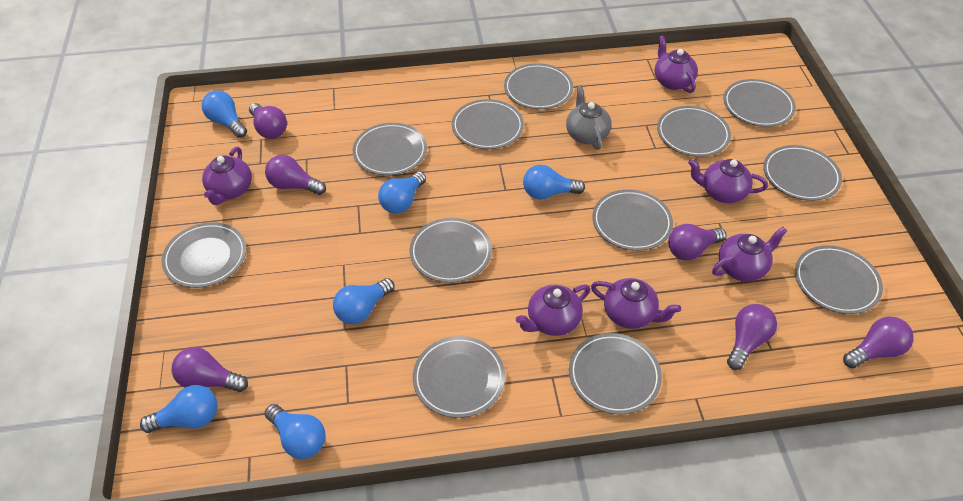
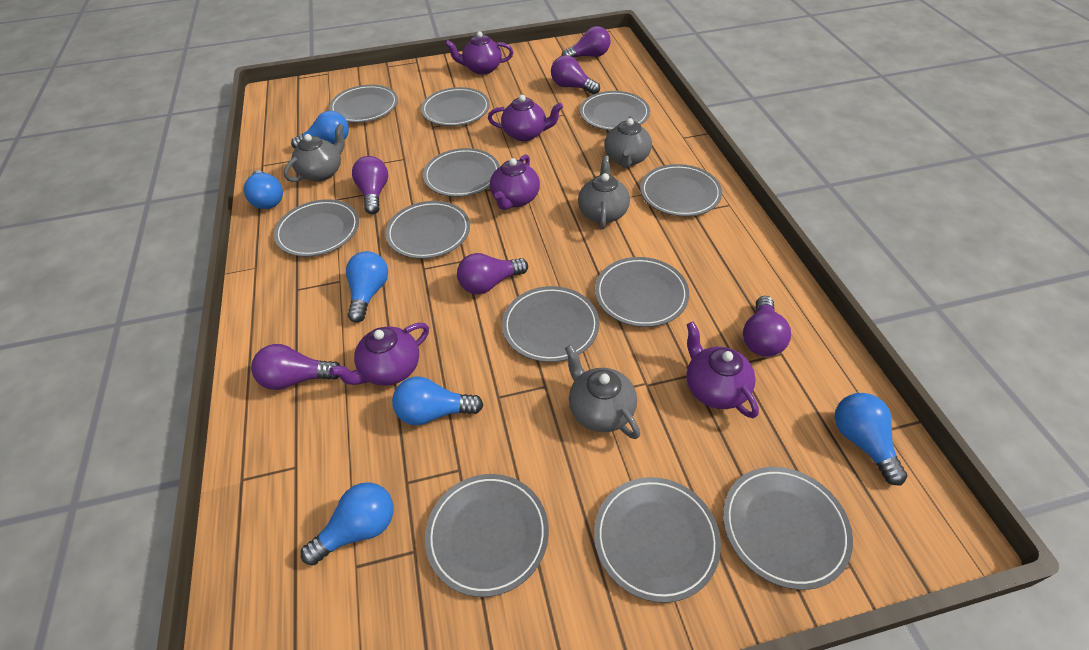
grey teapot: [566,85,612,150] = 1 -> [284,123,345,182] [565,345,640,439] [578,156,630,229] [604,116,652,168] = 4
purple teapot: [202,147,252,205] [516,284,590,336] [591,278,681,329] [655,35,698,93] [688,159,768,203] [712,226,788,282] = 6 -> [329,323,429,386] [445,31,513,75] [488,95,563,141] [490,154,540,210] [686,321,759,418] = 5

